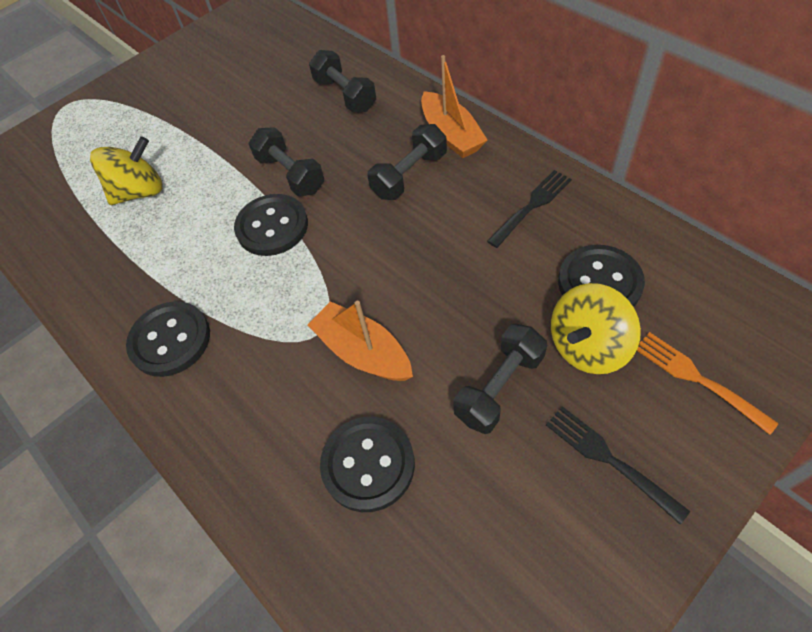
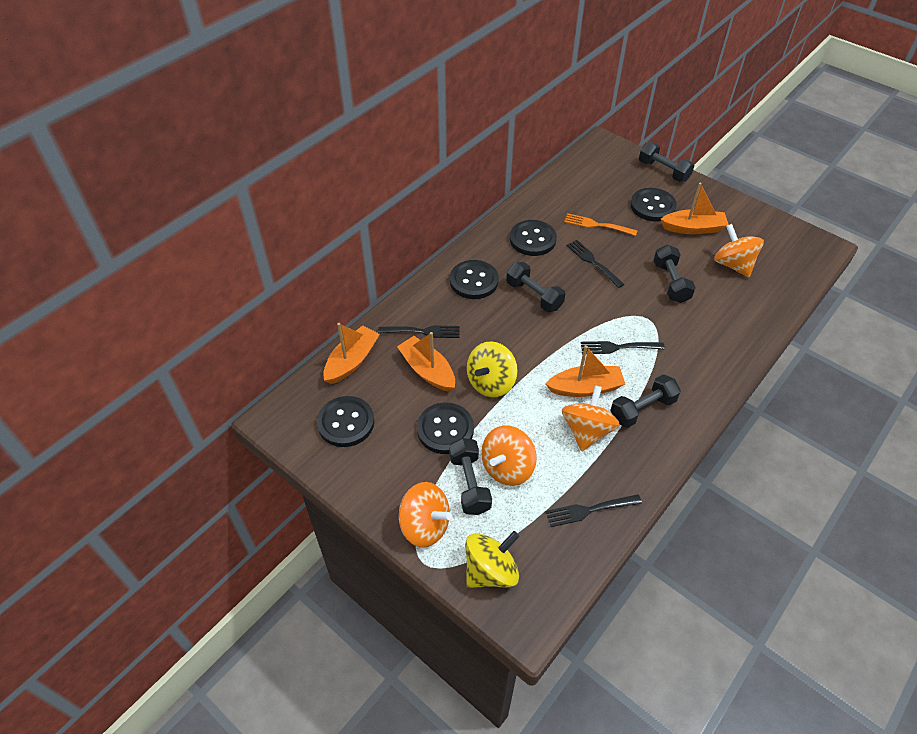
black button: [126,301,210,377] [234,194,308,256] [320,417,415,512] [558,245,645,307] = 4 -> [317,396,374,447] [417,402,474,454] [450,260,499,299] [510,220,557,256] [630,188,677,222] = 5
black dumbbell: [249,127,324,197] [309,50,376,112] [367,124,447,200] [454,323,547,434] = 4 -> [449,438,492,515] [506,262,565,312] [610,374,681,428] [639,142,695,182] [653,245,696,303] = 5
black fork: [487,170,572,248] [546,406,690,524] = 2 -> [378,325,460,338] [546,494,642,527] [567,240,624,288] [581,341,665,354] = 4
orange boat: [308,301,413,381] [421,55,487,158] = 2 -> [323,323,380,384] [397,332,455,392] [546,345,625,397] [661,183,729,234] = 4
orange spinning top: none = 0 -> [399,482,452,548] [481,426,537,486] [562,385,620,451] [714,224,764,277] = 4

